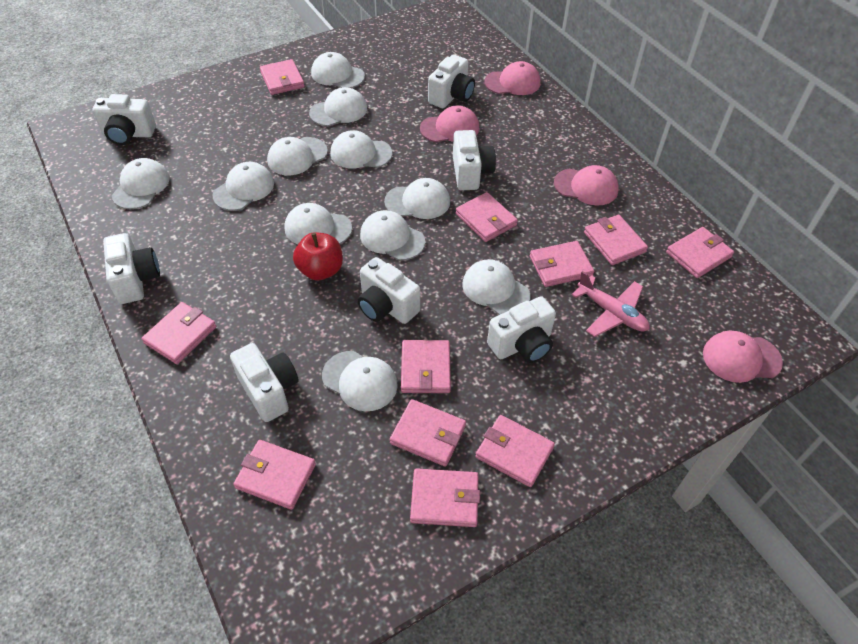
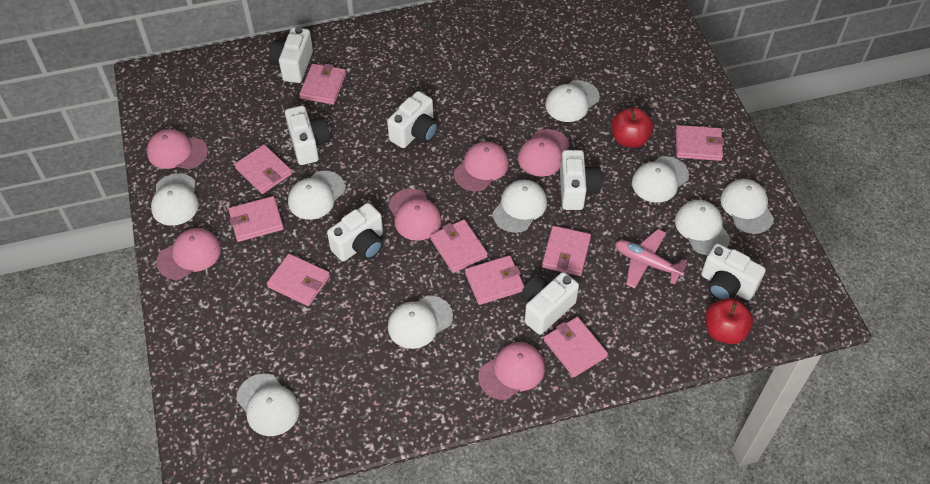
pink cap: [420,106,479,142] [485,61,541,95] [554,165,619,206] [703,331,783,383] = 4 -> [147,129,208,169] [156,228,221,280] [388,189,442,241] [454,141,509,191] [478,342,545,400] [518,129,570,177] = 6
pink wallet: [141,302,217,364] [233,440,316,510] [260,59,305,95] [390,399,466,467] [401,340,451,393] [410,468,480,527] [456,192,518,242] [476,415,555,487] [530,241,594,287] [584,215,648,265] [666,227,734,278] = 11 -> [228,196,284,242] [234,144,292,194] [267,254,330,306] [299,64,346,104] [430,219,488,273] [465,255,525,305] [542,226,591,276] [544,317,608,377] [676,125,724,161] = 9
red apple: [293,232,343,280] = 1 -> [611,107,653,148] [705,298,753,344] = 2
white cap: [112,158,170,209] [213,162,274,211] [267,137,328,175] [284,203,352,244] [309,87,367,126] [311,52,365,88] [322,351,398,411] [330,130,392,169] [360,210,425,260] [384,178,450,219] [462,259,530,315] = 11 -> [151,173,199,226] [236,373,300,436] [288,171,345,220] [388,295,453,349] [493,179,547,233] [545,80,600,122] [632,156,689,203] [675,200,730,255] [721,179,774,234] = 9

